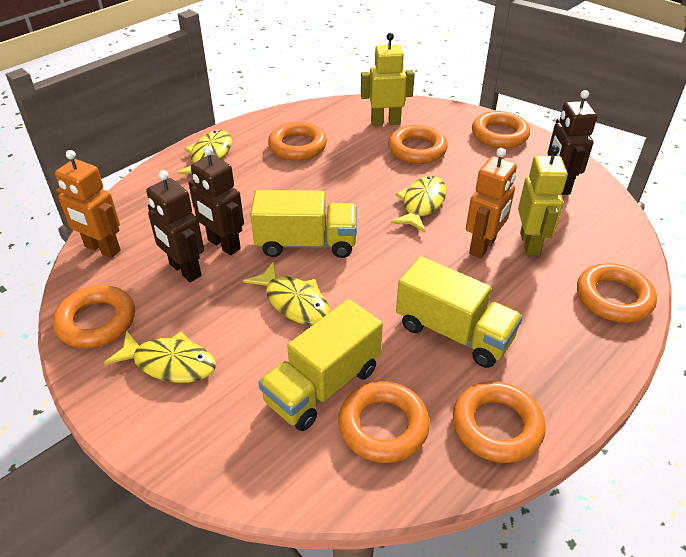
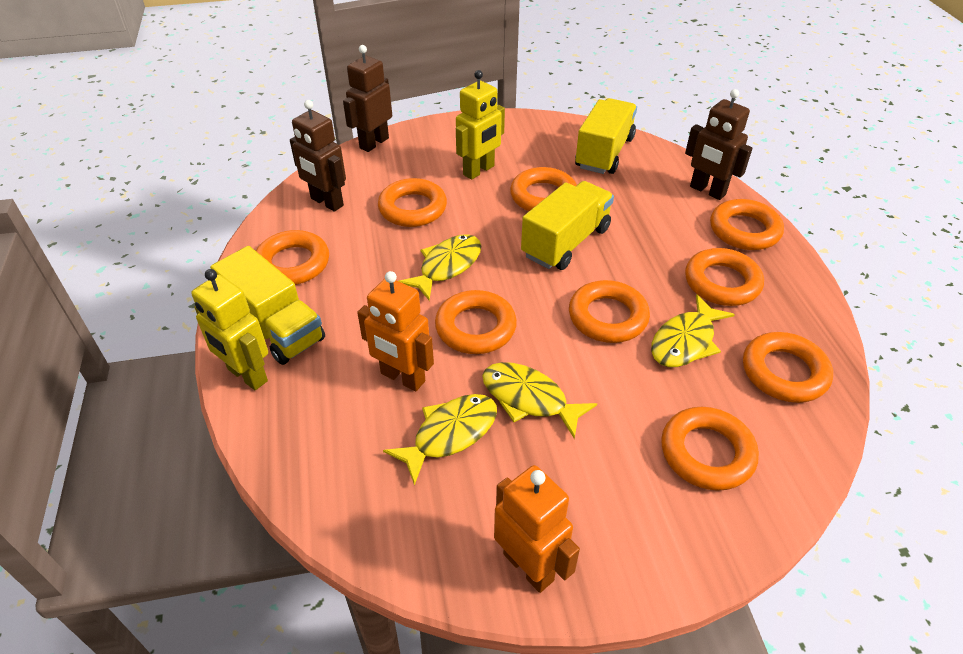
orange ring: [53,285,135,348] [268,122,327,161] [338,381,430,463] [388,125,448,164] [453,381,546,463] [472,111,530,149] [577,263,657,323] = 7 -> [256,230,329,285] [378,178,447,227] [435,290,517,354] [510,167,577,211] [569,280,650,343] [661,407,759,491] [685,248,764,306] [710,199,784,250] [743,332,833,403] = 9

